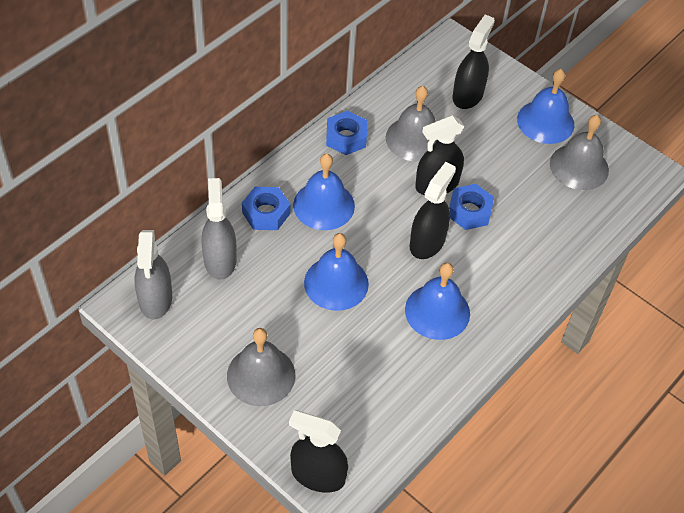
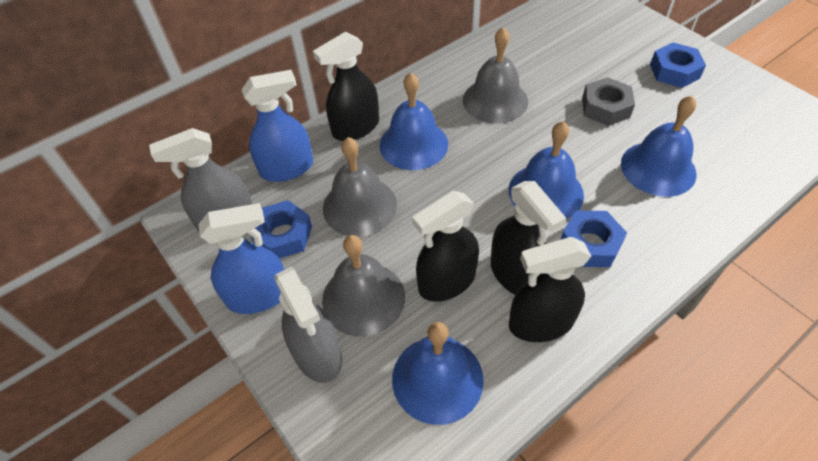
blue spray bottle: none = 0 -> [198,203,284,314] [242,70,313,182] = 2
grey nut: none = 0 -> [582,77,635,126] = 1

